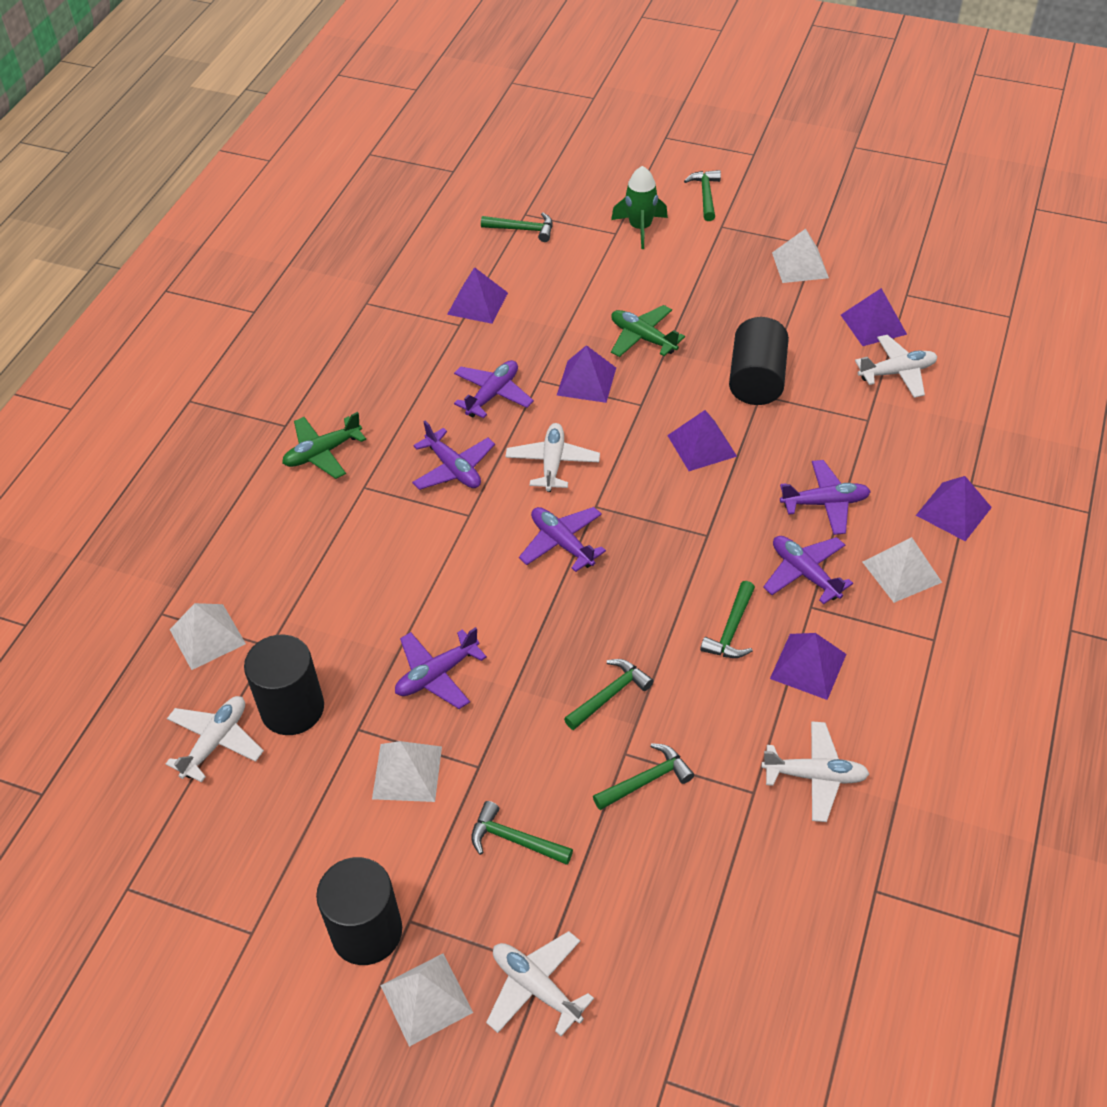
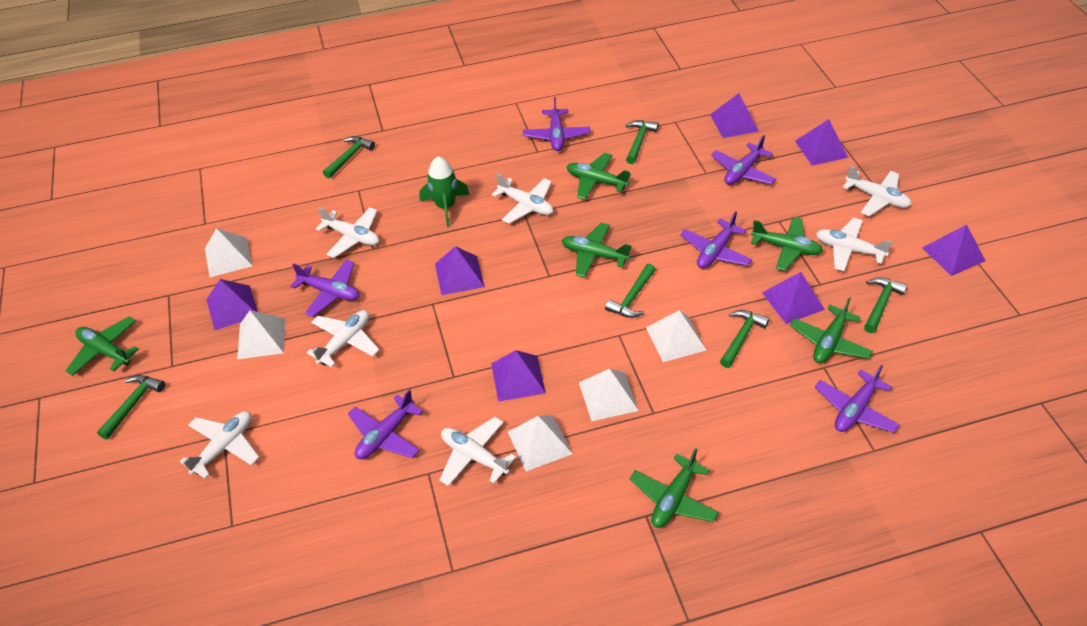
black cylinder: [244,635,324,735] [316,857,402,965] [729,317,789,405] = 3 -> none = 0
green plane: [282,412,366,479] [611,305,685,357] = 2 -> [66,317,139,376] [562,223,632,277] [567,153,631,200] [630,448,719,528] [751,217,823,271] [790,297,873,363] = 6
purple pyramid: [447,267,508,324] [557,345,616,403] [667,410,737,471] [770,633,846,700] [841,288,907,346] [916,476,992,541] = 6 -> [206,279,258,330] [435,246,485,295] [491,350,546,402] [710,93,759,138] [762,272,825,324] [795,119,848,166] [922,224,985,276] = 7
white plane: [166,696,264,782] [486,931,594,1036] [506,423,600,492] [762,721,870,822] [855,335,937,398] = 5 -> [180,411,259,479] [307,310,379,368] [316,207,379,258] [440,417,516,486] [492,173,553,224] [816,218,893,271] [843,166,911,216] = 7

